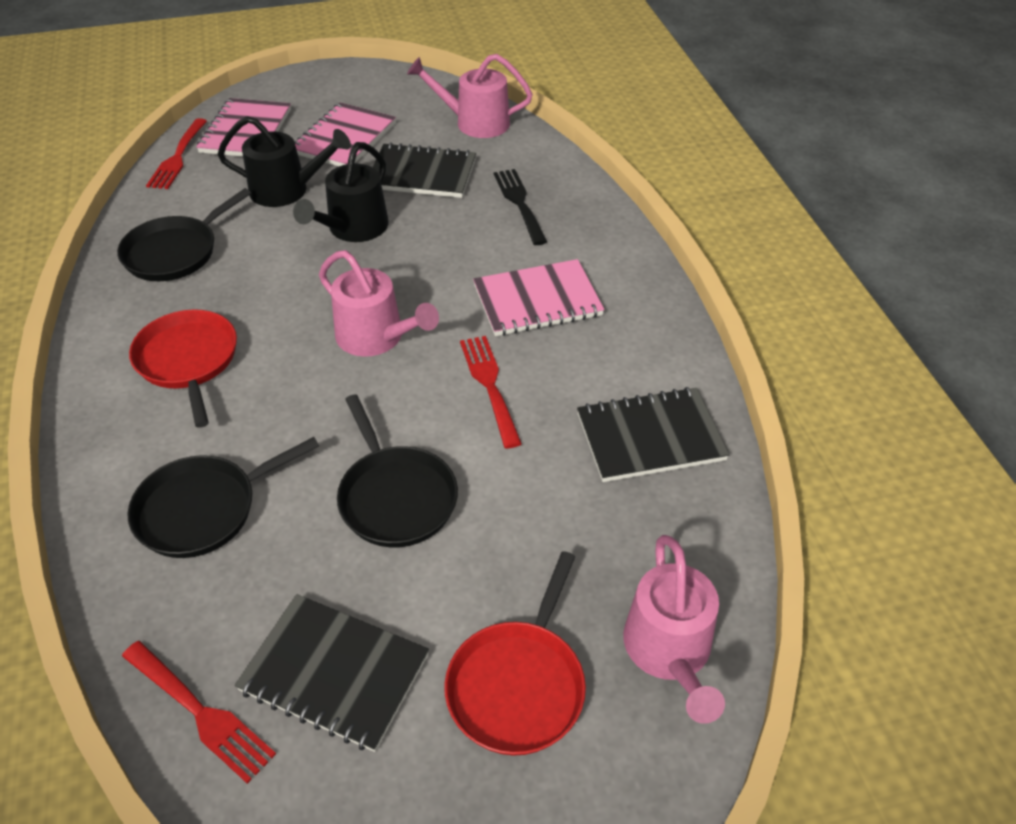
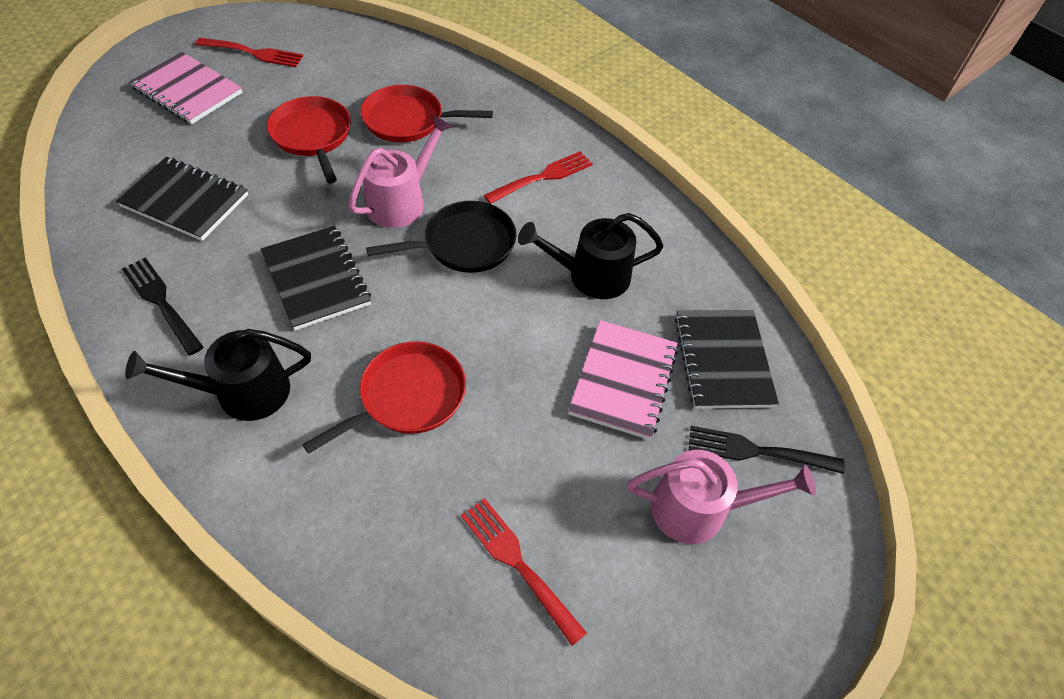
black fork: [494,169,547,245] = 1 -> [122,257,203,355] [689,426,844,474] = 2
black pan: [117,188,251,281] [127,437,319,558] [337,394,458,547] = 3 -> [366,201,517,273] = 1
pink notebook: [196,98,291,157] [294,102,396,166] [473,259,605,336] = 3 -> [129,52,242,124] [568,320,678,440] = 2
pink watering can: [319,250,439,357] [407,54,533,138] [623,535,725,724] = 3 -> [348,115,453,228] [627,450,816,544] = 2
red pan: [129,309,237,428] [445,551,586,756] = 2 -> [267,96,351,183] [302,341,466,454] [360,85,493,142] = 3

